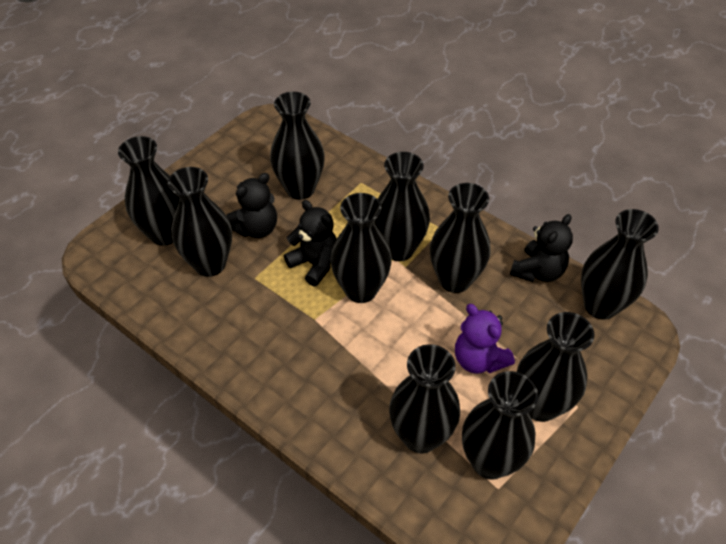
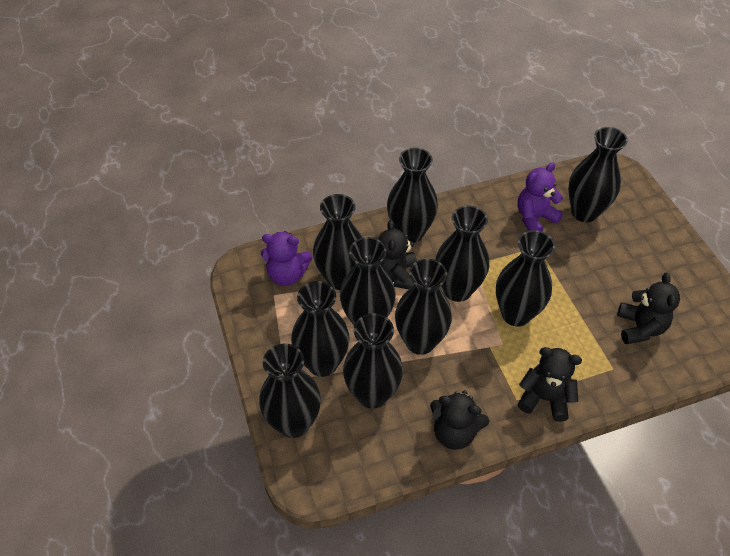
black teddy bear: [226,173,277,238] [284,200,337,286] [510,214,573,282] = 3 -> [378,220,417,289] [430,390,489,450] [518,347,582,422] [618,273,680,344] = 4
purple teddy bear: [455,304,515,374] = 1 -> [261,231,312,286] [517,162,563,231] = 2

